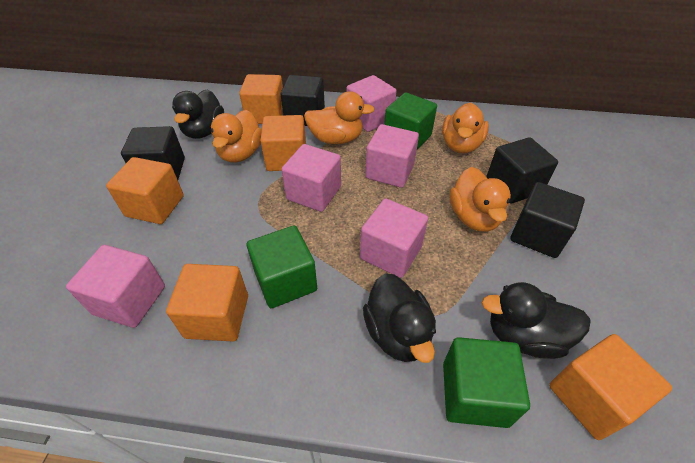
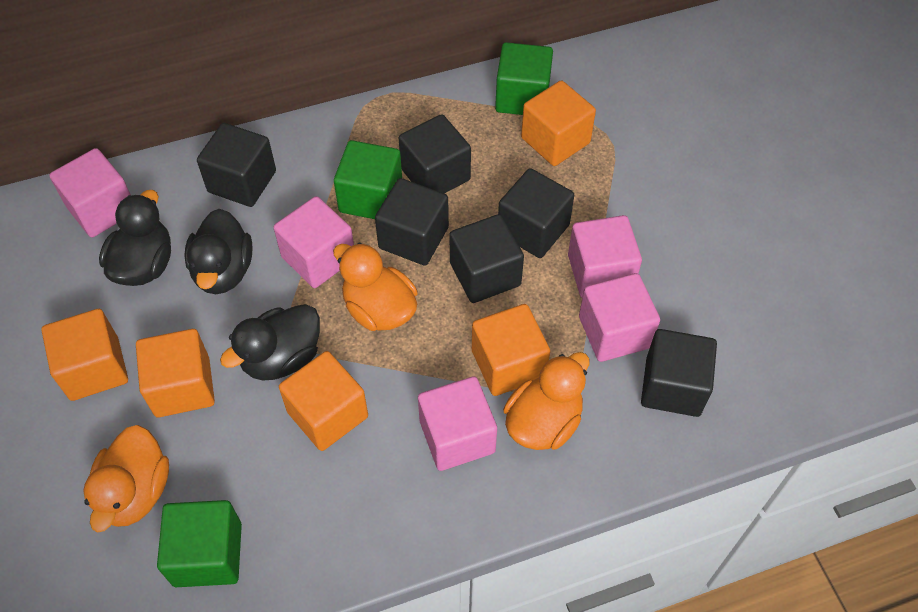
black cube: [121,126,185,180] [281,75,325,126] [486,137,558,203] [510,182,585,258] = 4 -> [197,123,276,207] [375,178,449,265] [399,114,471,193] [449,214,524,303] [498,168,574,258] [641,329,717,417] = 6
orange duck: [211,110,262,163] [304,91,375,144] [442,103,489,153] [450,167,511,232] = 4 -> [83,425,169,532] [333,242,417,331] [503,352,590,450] = 3

